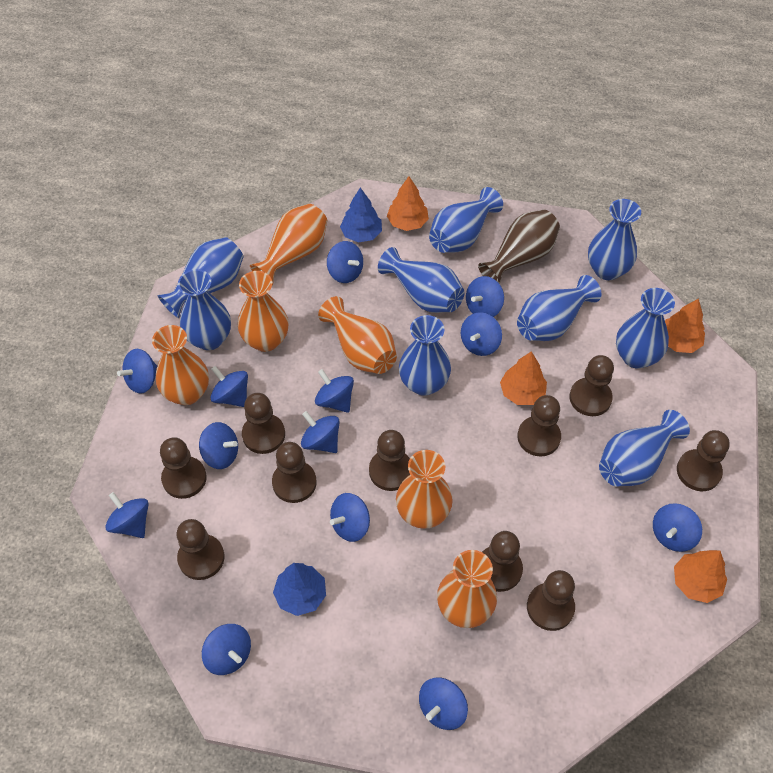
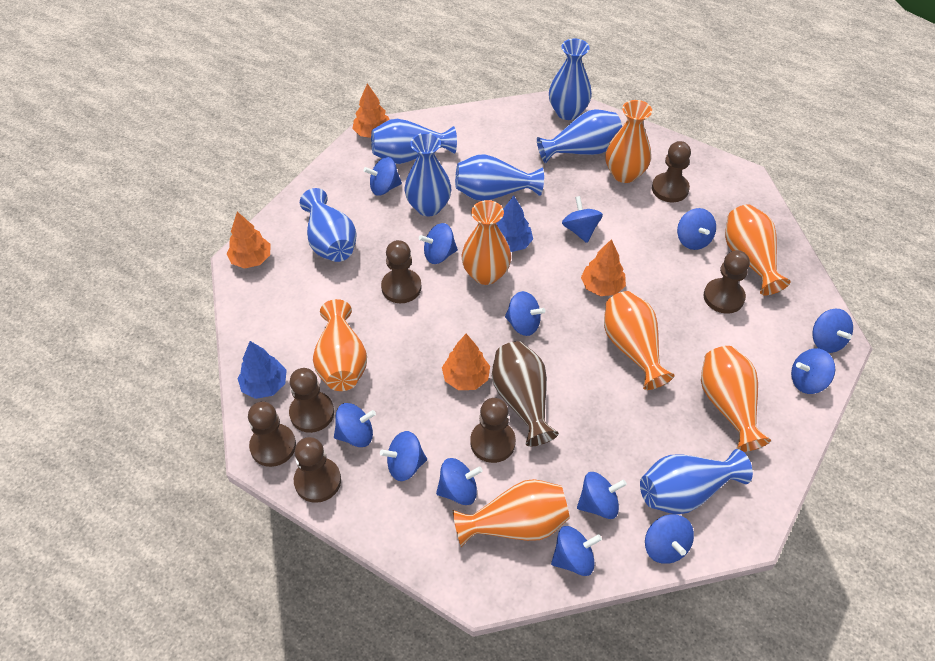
blue vase: [157,237,244,318] [178,269,231,350] [378,247,465,313] [399,315,451,396] [429,187,503,253] [517,275,601,341] [588,199,641,280] [599,410,690,486] [616,288,675,368] = 9 -> [300,188,357,262] [371,119,457,164] [405,133,451,216] [455,154,544,201] [537,109,622,164] [549,38,592,120] [640,449,753,514] = 7
brown pawn: [160,437,207,499] [177,519,225,580] [242,393,285,454] [272,442,317,503] [369,430,410,491] [482,531,523,592] [517,395,561,457] [527,570,575,631] [569,355,614,416] [677,430,730,491] = 10 -> [248,401,296,467] [289,368,334,433] [294,437,341,503] [381,240,422,303] [470,398,516,463] [652,141,691,202] [703,250,750,314] = 7
orange vase: [152,325,209,405] [238,271,288,352] [250,204,327,285] [318,296,397,374] [396,450,453,529] [437,550,497,628] = 6 -> [313,299,367,391] [453,479,570,547] [462,200,511,285] [604,291,675,390] [606,100,652,183] [701,346,771,452] [725,204,790,296] = 7

